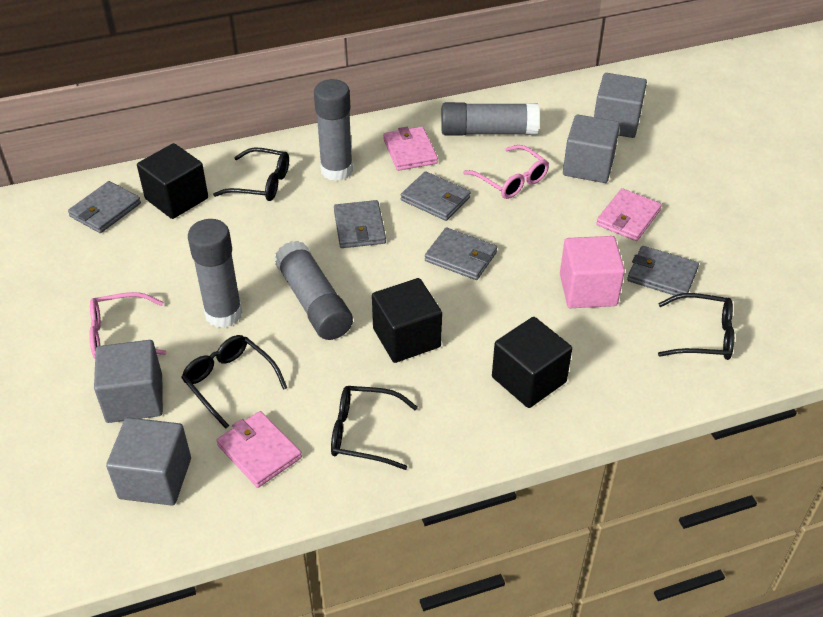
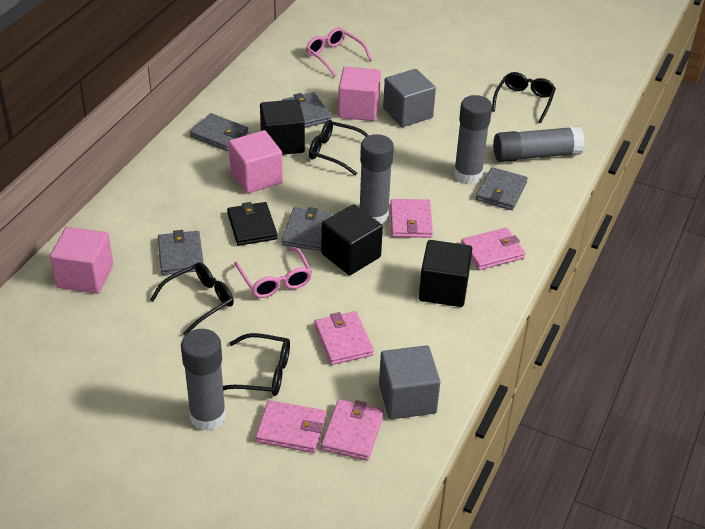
black wallet: none = 0 -> [227,202,277,246] = 1
grey cube: [94,340,163,423] [106,417,191,506] [563,114,620,183] [594,73,647,138] = 4 -> [379,345,440,419] [383,69,436,127] = 2
pink cube: [560,236,625,308] = 1 -> [50,227,113,294] [229,130,283,194] [338,67,381,121] = 3
pink wallet: [216,411,302,488] [383,126,438,171] [596,188,662,241] = 3 -> [255,400,326,453] [314,311,374,365] [321,399,384,461] [390,199,433,238] [461,228,526,270] = 5

